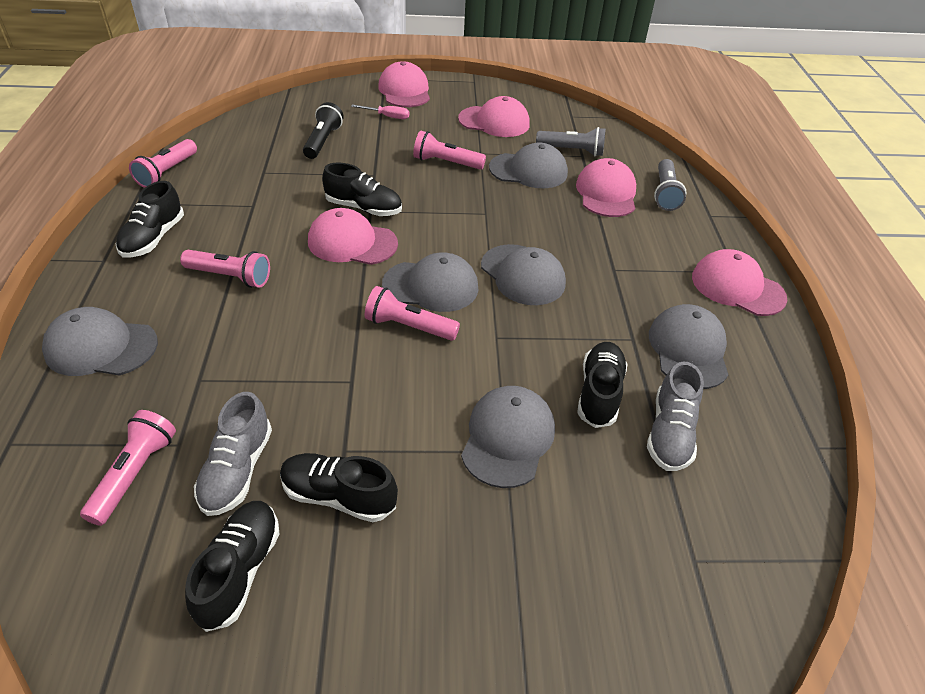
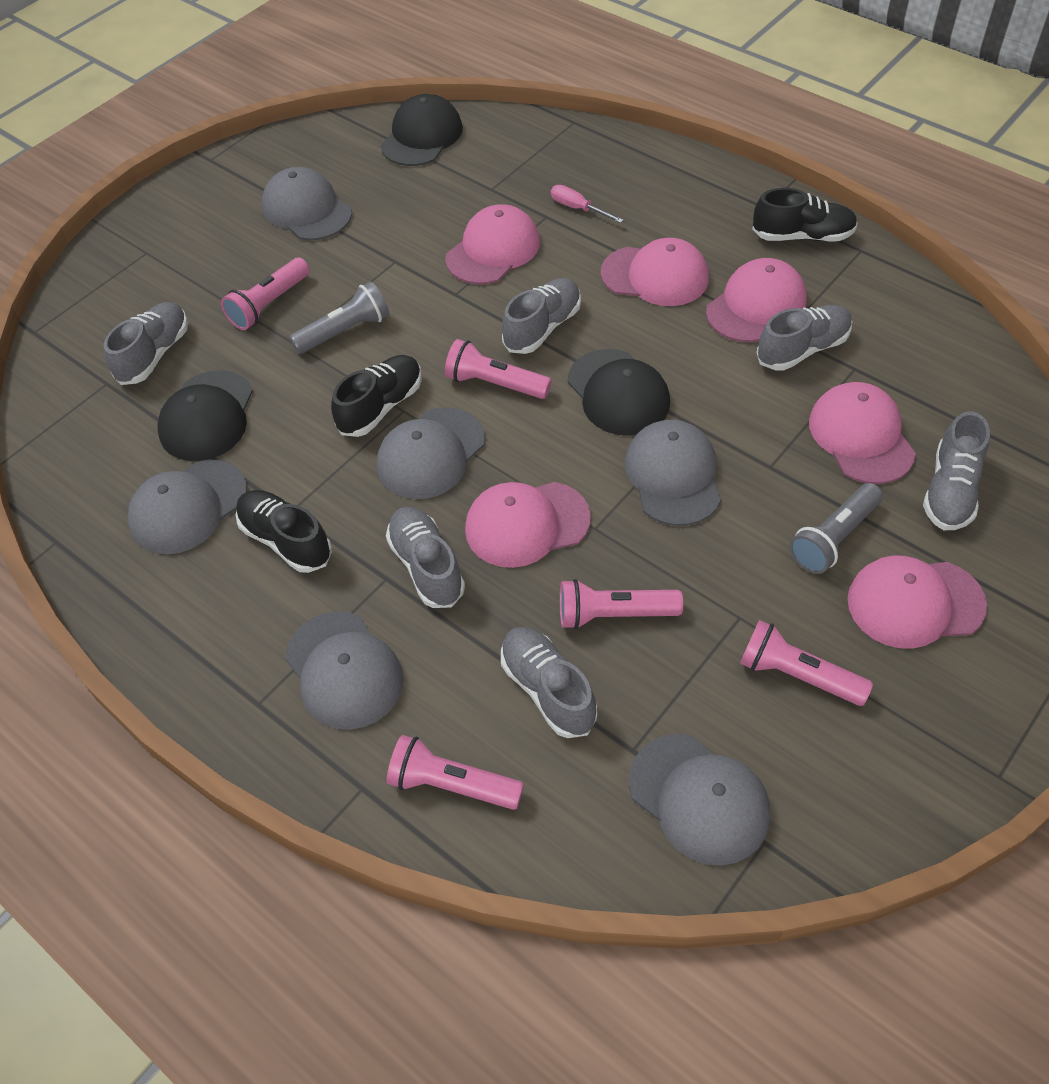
black cap: none = 0 -> [157,370,253,461] [381,94,463,166] [568,349,670,436] = 3
black flashlight: [303,102,344,159] = 1 -> none = 0
black shoe: [116,181,184,258] [185,501,279,632] [280,453,398,522] [322,163,402,216] [577,342,628,428] = 5 -> [236,490,332,573] [331,355,422,437] [752,188,858,241] = 3
grey shoe: [194,392,272,516] [647,362,704,471] = 2 -> [104,302,188,385] [386,507,465,608] [501,627,597,738] [502,278,581,354] [757,305,852,371] [923,411,990,530] = 6
pink cap: [308,208,398,265] [378,61,430,107] [458,96,530,137] [576,158,636,217] [692,249,787,316] = 5 -> [445,204,540,284] [465,482,591,568] [601,238,709,306] [706,258,807,342] [809,382,916,484] [847,556,987,649] = 6

